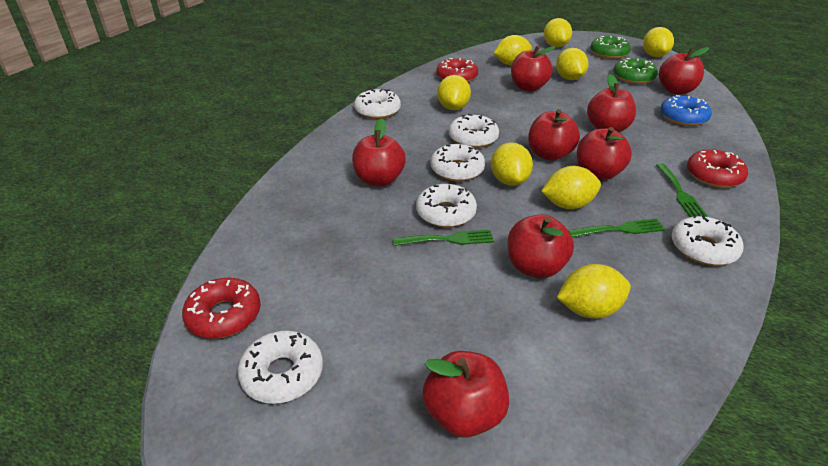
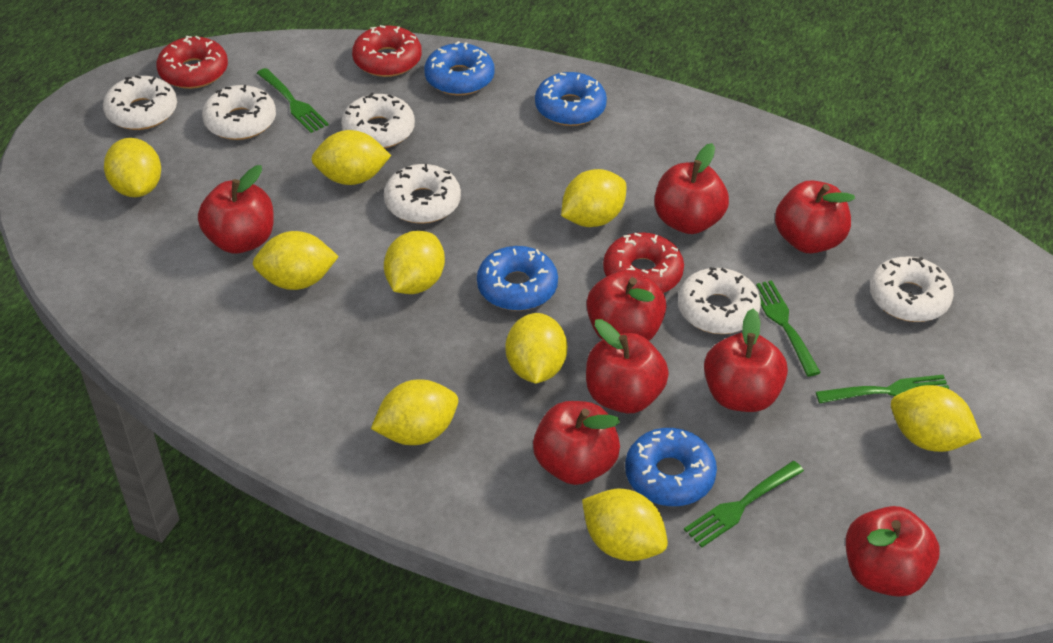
blue donut: [660,95,712,126] = 1 -> [424,41,495,95] [477,246,558,311] [535,72,607,126] [625,428,717,506] = 4
green donut: [591,36,631,59] [613,58,658,84] = 2 -> none = 0
green fork: [393,230,494,246] [568,218,665,237] [656,163,707,217] = 3 -> [257,68,329,133] [684,461,804,548] [756,280,821,377] [816,375,949,403] = 4
yellow lemon: [437,75,471,110] [491,142,533,186] [494,35,532,65] [541,166,601,209] [544,18,572,47] [556,48,589,80] [557,264,631,319] [643,27,674,57] = 8 -> [104,138,161,197] [253,231,339,290] [311,130,391,185] [371,379,458,445] [384,231,445,294] [506,313,567,383] [561,169,626,227] [582,489,668,561] [891,385,982,452] = 9

